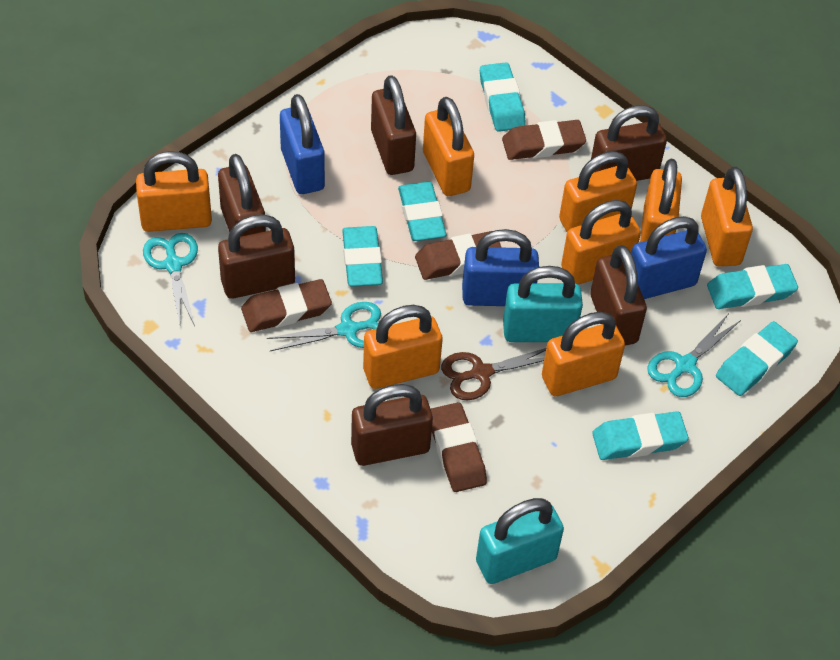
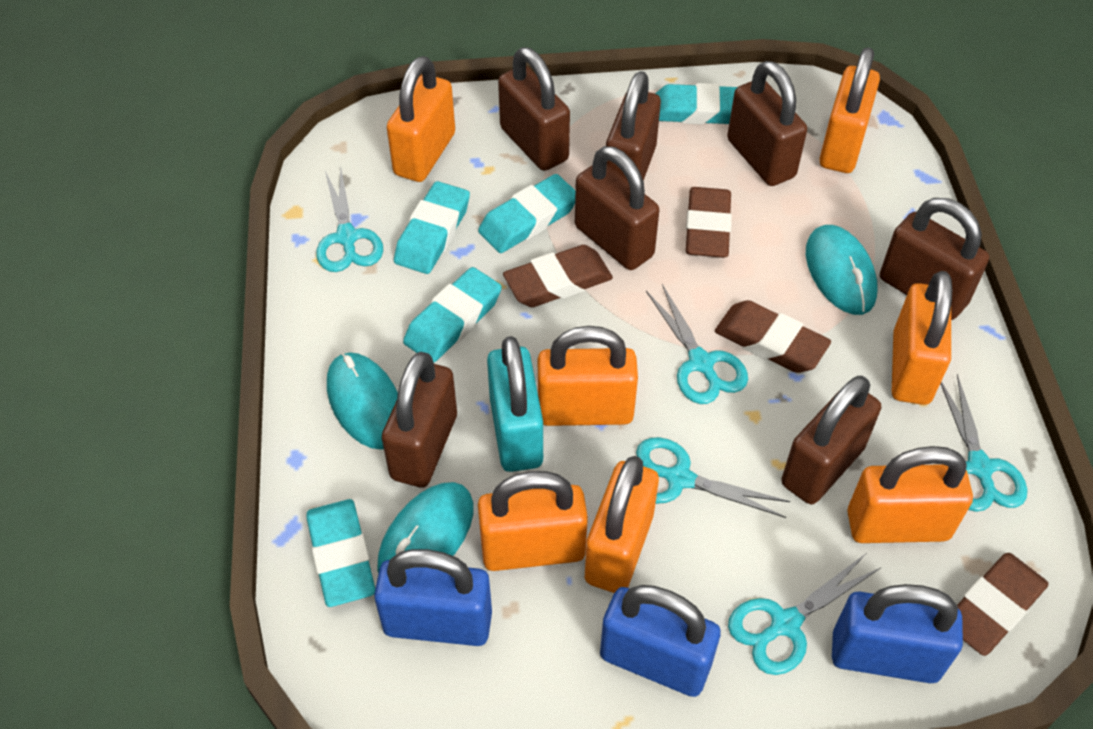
brown padlock: [218,154,266,237] [218,214,295,299] [351,384,433,466] [371,75,416,175] [590,245,647,345] [591,105,667,181] = 6 -> [382,352,457,487] [498,47,570,171] [575,146,659,270] [606,71,661,181] [727,61,807,186] [781,376,881,504] [880,198,989,320] = 7
brown scissors: [441,348,546,400] = 1 -> none = 0
orange padlock: [136,151,212,232] [363,305,443,389] [423,97,474,196] [542,312,625,396] [559,151,637,232] [561,200,641,285] [640,159,682,242] [701,167,753,267] = 8 -> [387,56,455,182] [478,471,588,571] [538,326,638,426] [585,456,659,593] [820,47,880,173] [847,446,973,543] [892,271,952,405] = 7
turquoise eraser: [342,226,383,287] [398,182,446,241] [480,62,526,132] [592,411,689,460] [707,264,798,309] [716,321,798,396] = 6 -> [306,499,375,607] [394,181,470,274] [403,267,502,362] [478,174,575,253] [655,83,737,125] = 5
turquoise mouse: none = 0 -> [327,353,398,450] [377,482,474,574] [806,225,877,315] = 3
turquoise padlock: [476,498,564,584] [503,266,583,342] = 2 -> [487,336,543,472] = 1
turquoise scissors: [143,233,198,326] [266,302,381,351] [647,313,741,397] = 3 -> [317,169,383,272] [636,437,790,518] [646,284,748,404] [728,554,881,675] [940,374,1027,512] = 5

